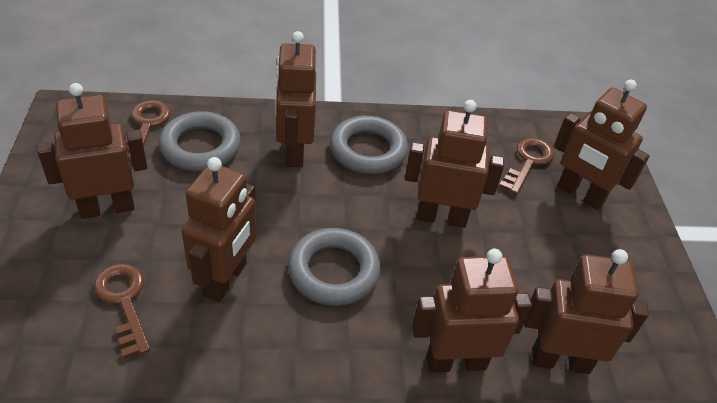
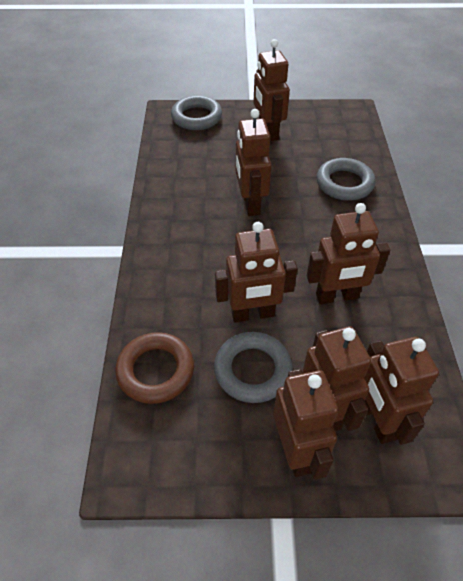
brown key: [94,264,150,358] [126,100,171,162] [499,137,555,195] = 3 -> none = 0
brown ring: none = 0 -> [115,332,194,404] = 1

